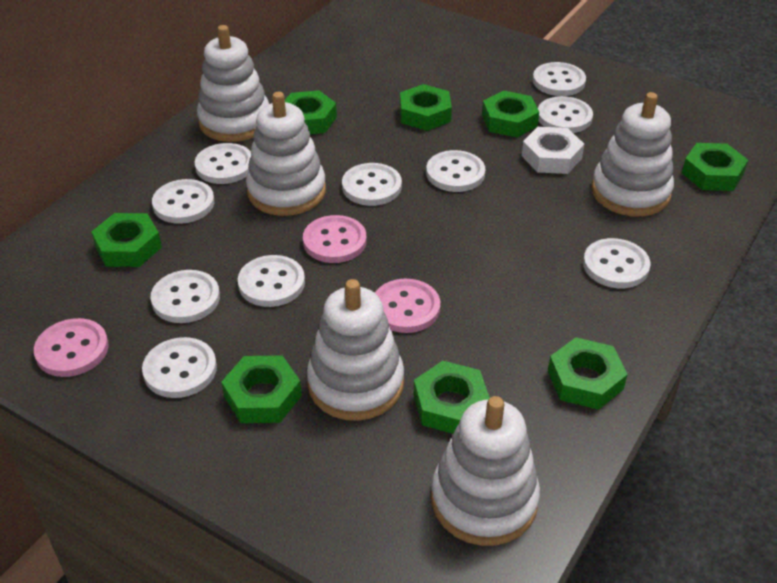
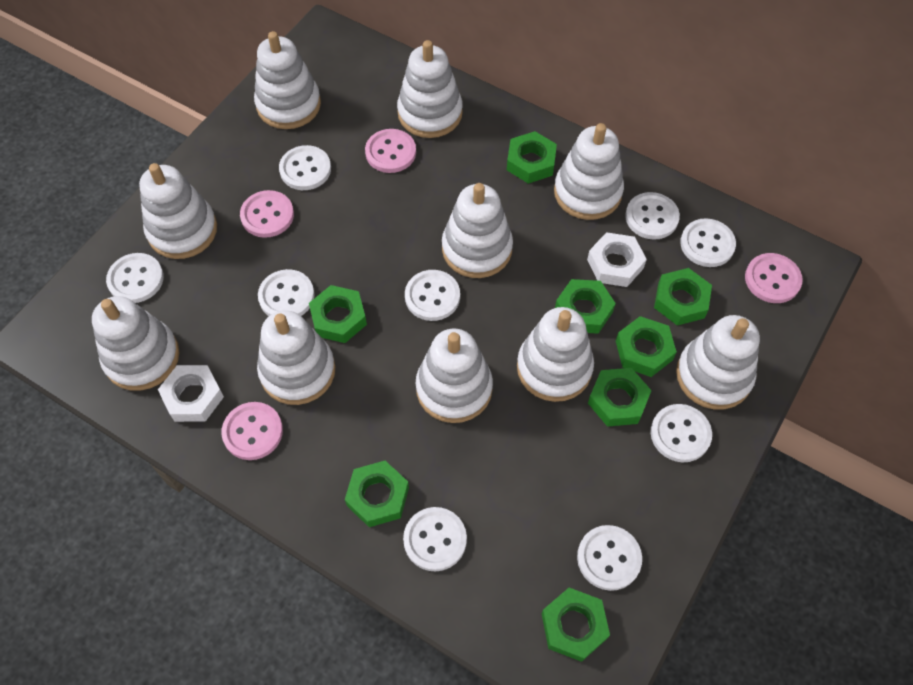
pink button: [34,318,109,377] [303,215,367,263] [375,279,440,333] = 3 -> [221,402,283,460] [240,190,294,238] [365,129,416,173] [745,253,803,303] = 4
white button: [142,337,217,398] [151,270,220,323] [152,179,214,224] [195,143,251,184] [238,255,305,307] [342,163,402,206] [426,150,485,192] [533,62,586,96] [538,96,593,133] [583,238,650,288] = 10 -> [106,253,164,303] [258,269,315,316] [279,145,331,190] [403,507,467,571] [405,270,460,321] [577,525,642,591] [625,192,680,240] [651,404,712,462] [680,218,736,267] = 9
white nut: [522,127,584,174] = 1 -> [158,365,224,422] [587,232,647,287] = 2
white stacking toy: [197,25,269,142] [246,92,326,216] [307,279,404,421] [431,396,540,546] [591,92,674,217] = 5 -> [92,296,180,391] [139,163,217,259] [254,31,321,129] [257,310,336,405] [397,40,463,138] [416,329,493,423] [442,183,513,278] [517,307,594,402] [554,123,624,220] [676,315,760,410] = 10

